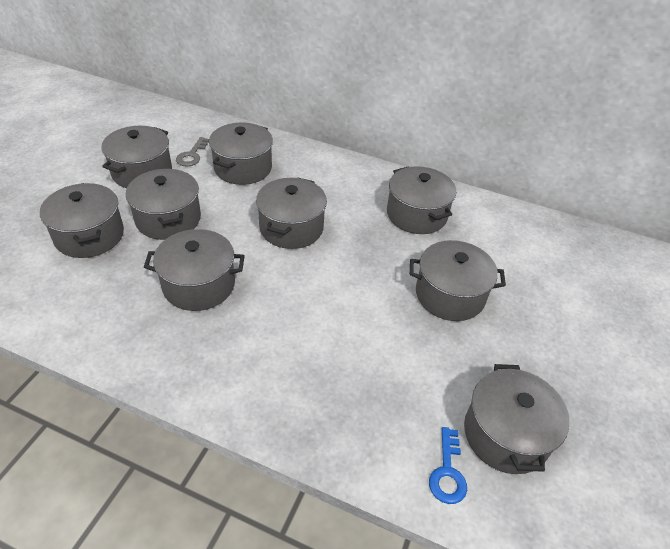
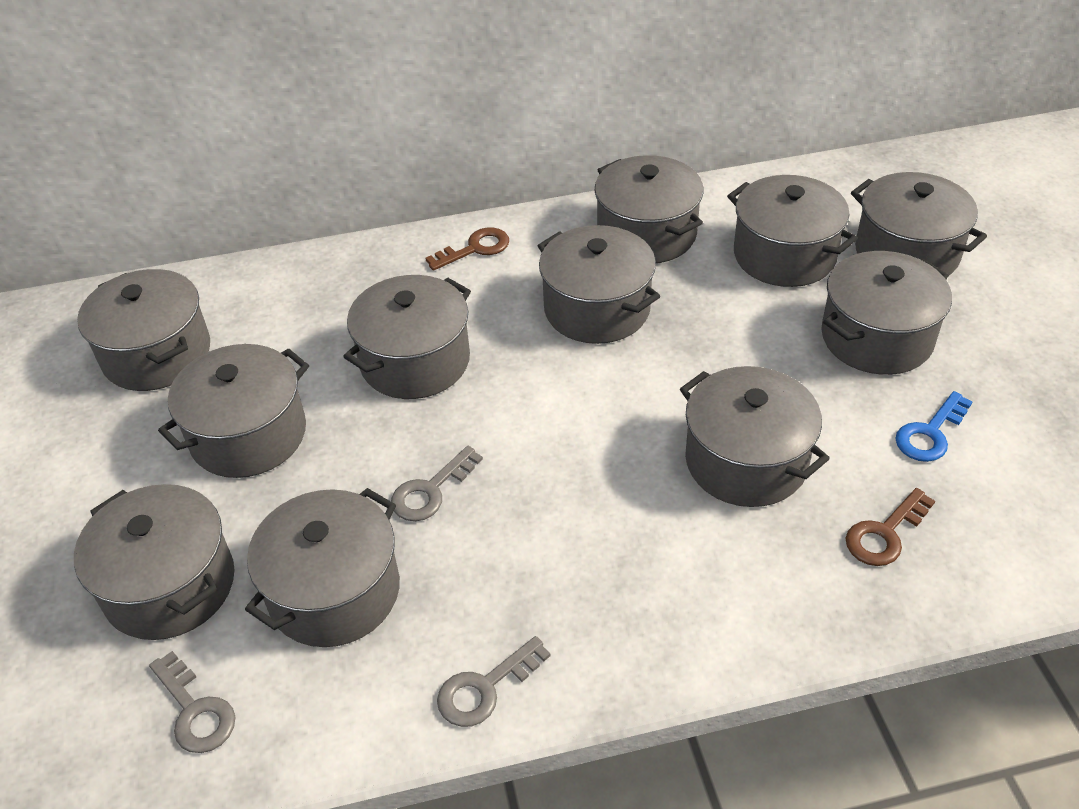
brown key: none = 0 -> [426,227,509,271] [846,488,935,566] = 2
grey key: [176,137,209,166] = 1 -> [149,651,235,753] [391,446,483,521] [437,636,551,727] = 3
grey pot: [40,183,124,258] [102,126,172,188] [126,169,201,240] [144,229,245,311] [209,122,273,185] [256,178,327,249] [387,166,456,234] [410,240,506,321] [464,364,570,474] = 9 -> [74,484,235,640] [77,269,210,391] [158,344,309,478] [245,488,400,647] [343,275,471,399] [538,225,660,344] [594,155,704,263] [680,366,830,507] [727,175,858,287] [821,251,952,375] [851,172,987,275] = 11

